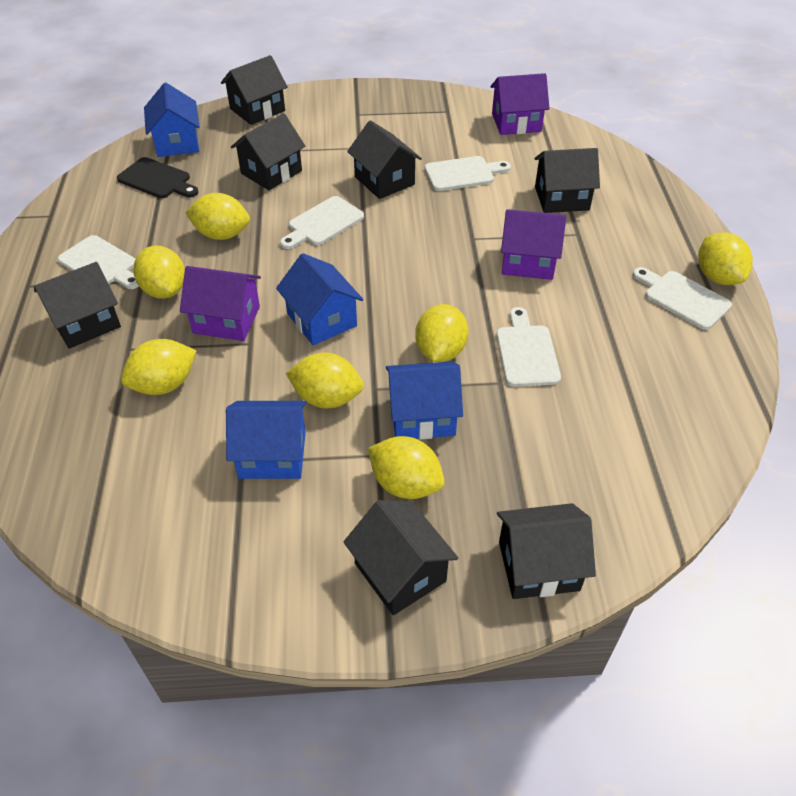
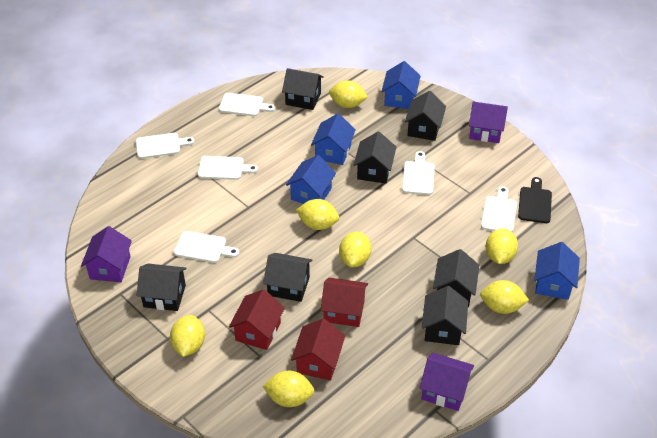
red house: none = 0 -> [229,289,285,350] [291,319,345,381] [320,278,368,327] = 3
white cutting board: [58,235,139,289] [280,196,364,249] [425,156,511,191] [496,307,561,387] [633,267,732,330] = 5 -> [136,133,195,159] [174,231,240,263] [198,156,258,180] [219,93,276,116] [402,151,435,195] [481,186,517,232] = 6

